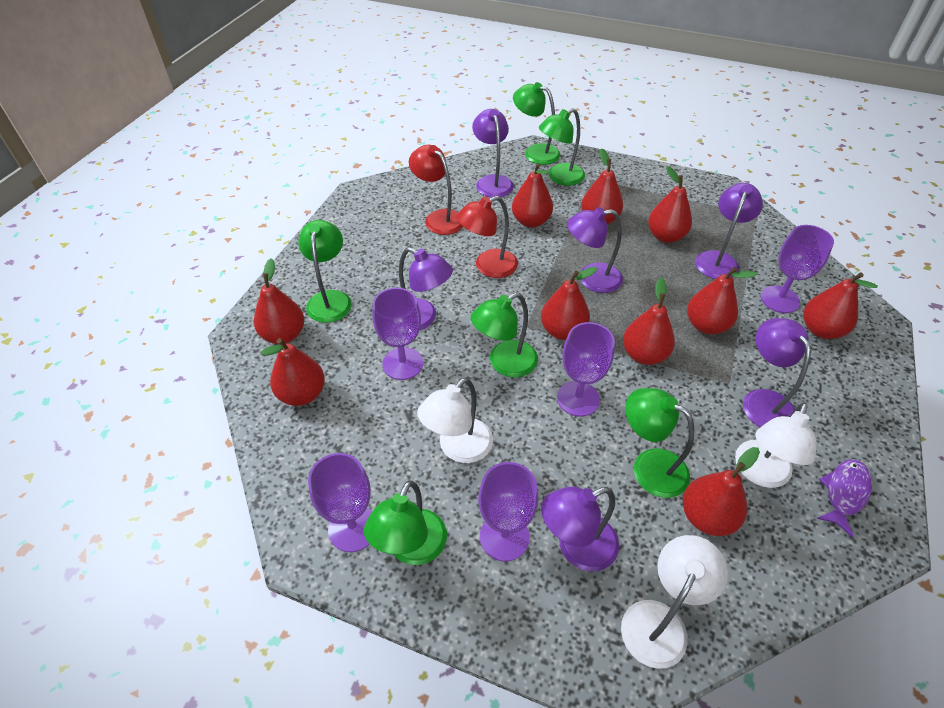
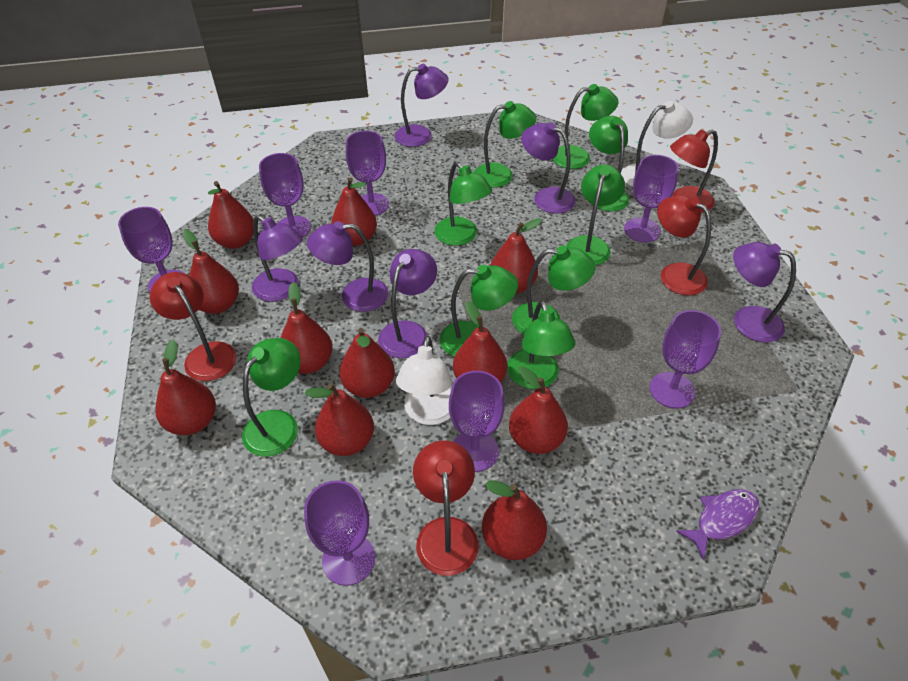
green lamp: [298,220,352,323] [364,481,447,565] [471,292,538,378] [513,82,560,165] [539,108,585,186] [625,388,694,498] = 6 -> [242,338,300,457] [434,162,492,246] [440,265,518,357] [474,101,536,188] [507,300,575,389] [512,246,596,334] [552,84,618,169] [566,165,625,265] [589,116,630,212] = 9
purple goblet: [308,453,372,552] [372,288,423,380] [478,462,538,562] [557,322,615,417] [760,225,834,313] = 5 -> [118,207,185,292] [259,153,311,237] [304,480,375,586] [346,131,389,216] [449,371,505,472] [624,155,679,243] [649,310,721,409] = 7
red lamp: [409,145,463,235] [456,196,518,278] = 2 -> [149,272,237,381] [413,440,479,576] [657,195,711,295] [670,129,718,213] = 4
red pear: [254,258,304,344] [261,338,325,406] [512,163,553,228] [541,267,597,340] [581,148,623,225] [623,278,675,365] [648,166,692,243] [683,447,760,536] [687,267,758,334] [803,272,878,339] = 10 -> [155,340,216,435] [183,229,239,314] [208,181,254,249] [281,282,333,374] [304,383,374,456] [331,178,377,246] [339,328,395,398] [453,301,507,383] [482,481,547,560] [490,218,542,294] [509,366,568,454] = 11
white lamp: [417,377,493,463] [621,535,728,669] [735,402,816,488] = 3 -> [396,336,452,425] [621,101,693,187] = 2

